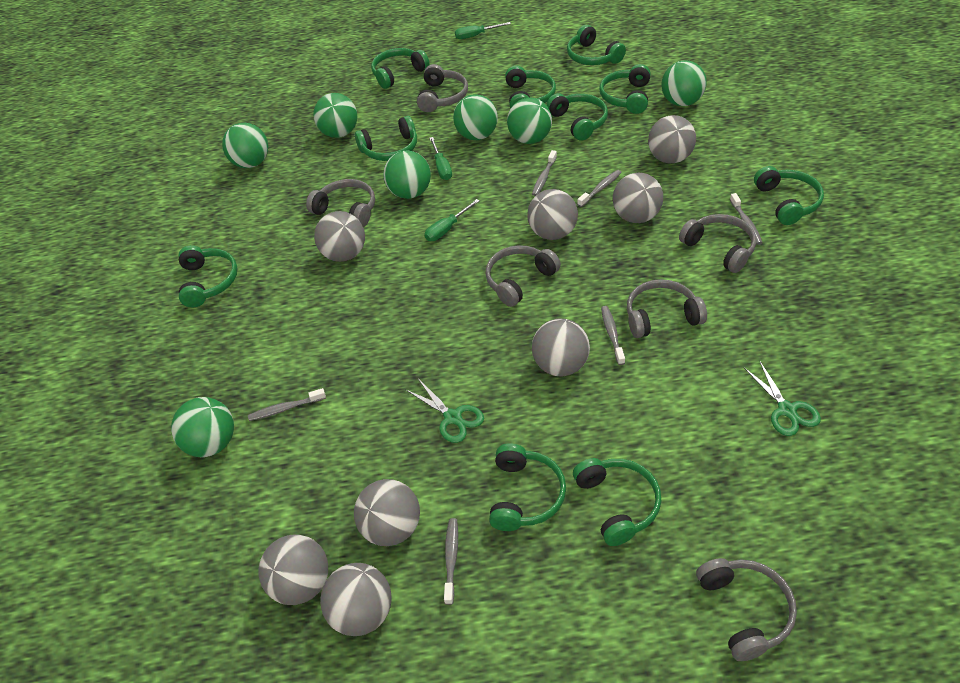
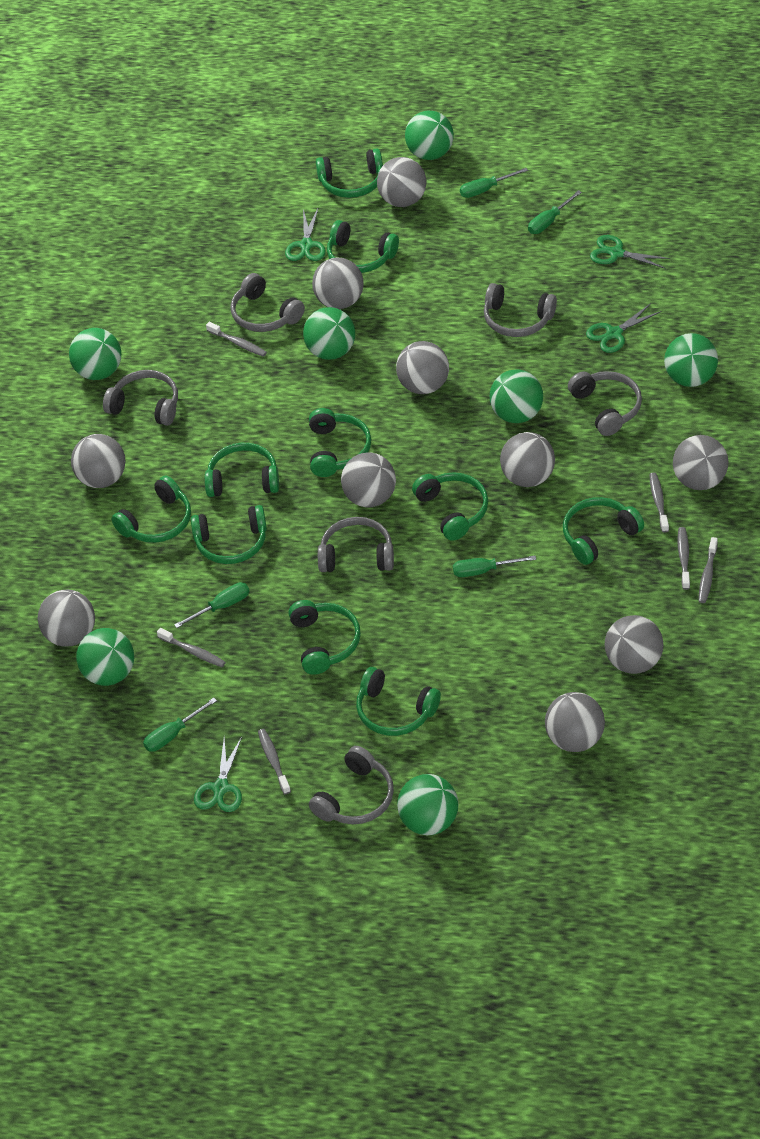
green scissors: [405,380,484,443] [744,360,821,436] = 2 -> [194,737,242,812] [285,207,326,261] [586,303,662,353] [590,235,670,269] = 4
green screwdriver: [425,199,479,241] [429,137,452,180] [455,22,511,39] = 3 -> [143,698,217,752] [174,582,250,628] [453,556,536,577] [460,168,528,198] [528,190,582,234] = 5
grey ball: [258,534,328,605] [314,211,365,262] [320,563,392,636] [354,479,420,546] [527,189,578,240] [532,319,590,376] [613,173,663,223] [648,115,696,163] = 8 -> [38,590,95,647] [71,434,125,488] [312,258,364,309] [341,452,396,507] [377,157,426,207] [396,341,449,394] [500,432,555,487] [545,692,605,752] [604,615,664,674] [673,435,729,490] = 10

